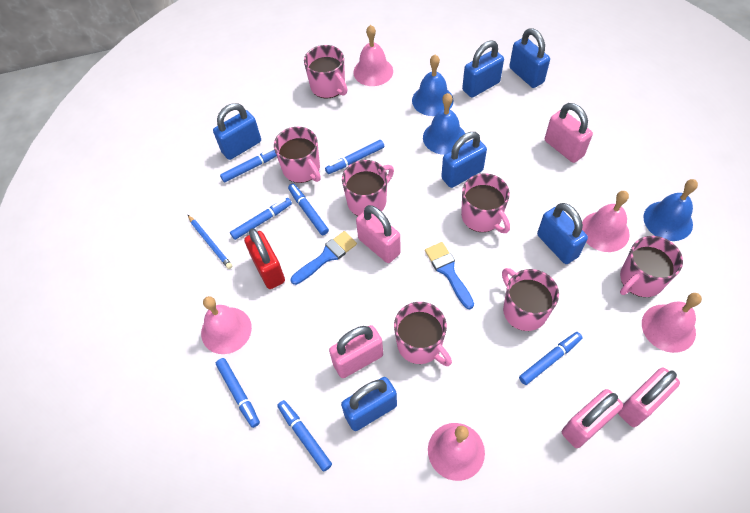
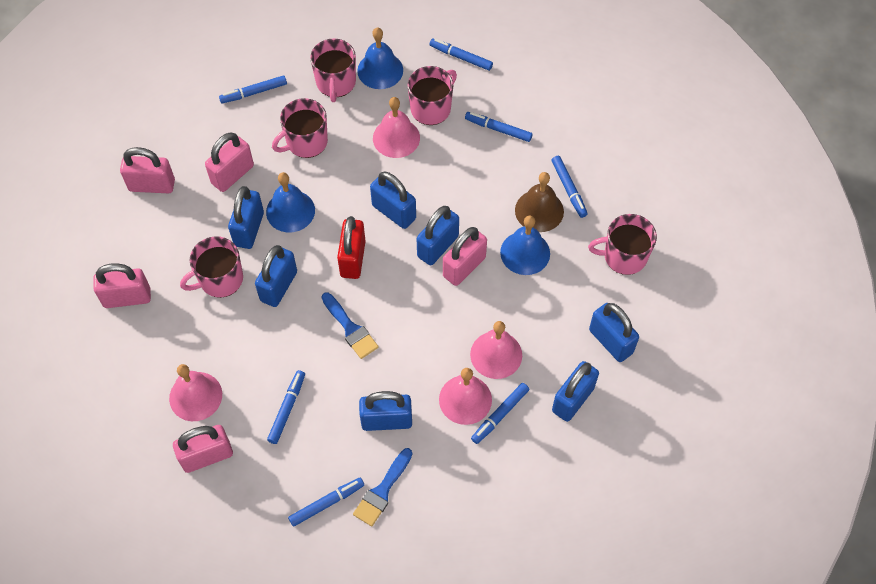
blue padlock: [213,103,261,160] [341,377,397,431] [441,132,487,188] [462,41,504,98] [509,28,550,88] [537,203,588,264] = 6 -> [228,186,264,249] [255,245,297,307] [359,391,412,431] [370,172,416,229] [417,206,459,266] [552,361,599,422] [589,303,639,362] = 7
blue pencil: [188,215,232,269] = 1 -> none = 0
brown bell: none = 0 -> [515,172,564,232] = 1
pink bell: [201,296,252,354] [353,25,393,86] [428,423,485,481] [582,191,630,252] [642,293,702,353] = 5 -> [169,364,222,421] [373,97,420,158] [439,368,492,425] [470,321,522,379] = 4
pink mug: [274,127,321,183] [304,45,347,98] [342,160,394,216] [394,302,452,366] [461,173,510,233] [502,268,559,331] [620,236,683,297] = 7 -> [180,236,243,298] [272,98,328,158] [310,39,356,102] [408,66,457,125] [588,214,657,275] = 5

